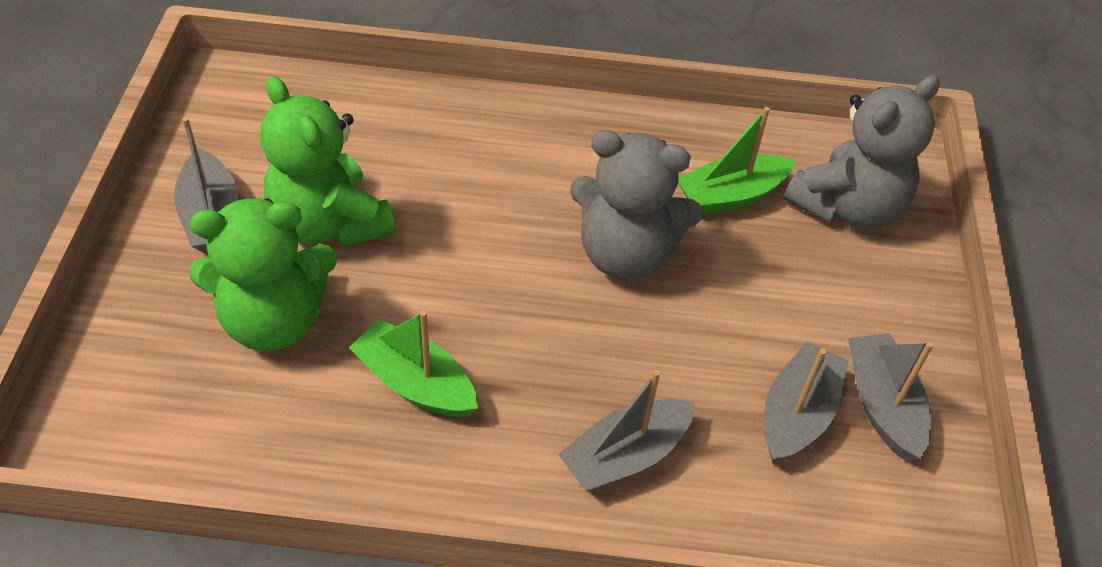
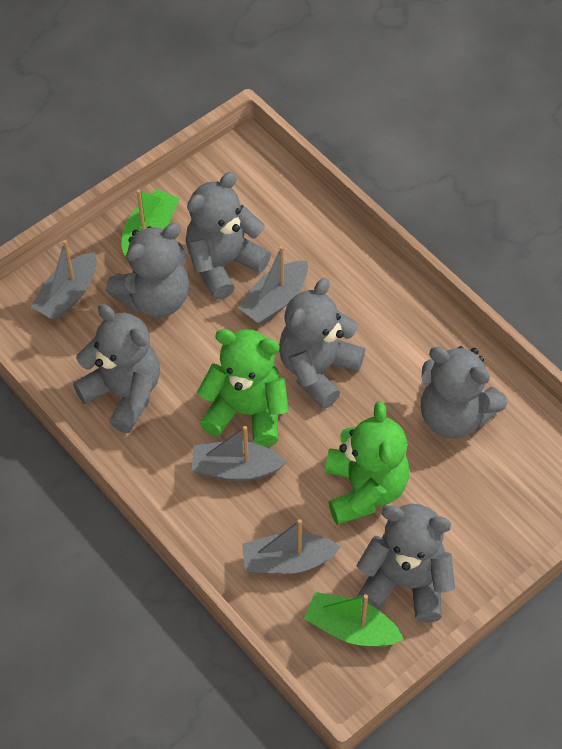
grey teddy bear: [570,130,703,280] [784,75,940,229] = 2 -> [73,304,160,433] [106,223,189,318] [186,172,271,300] [279,278,365,409] [357,504,455,622] [421,346,507,439] = 6

